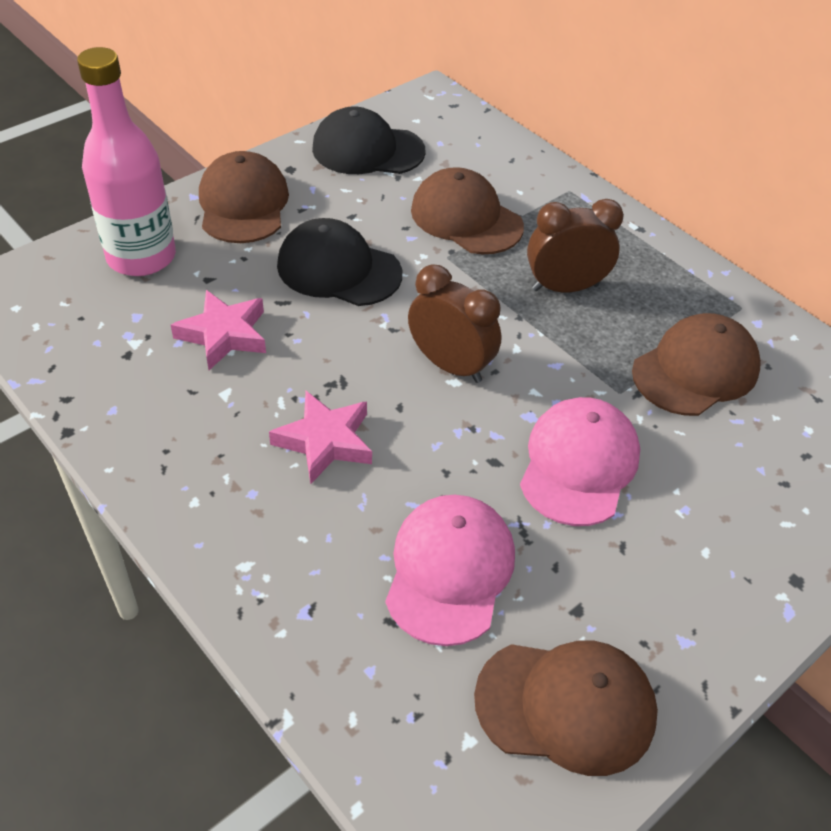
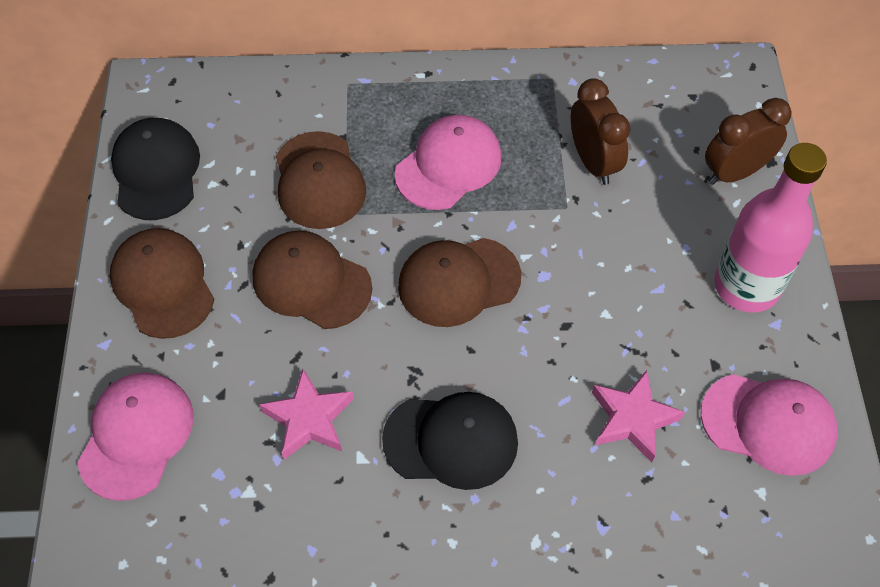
pink cap: [386,495,515,646] [520,397,640,526] = 2 -> [77,372,194,501] [395,115,502,210] [701,374,838,476] = 3

